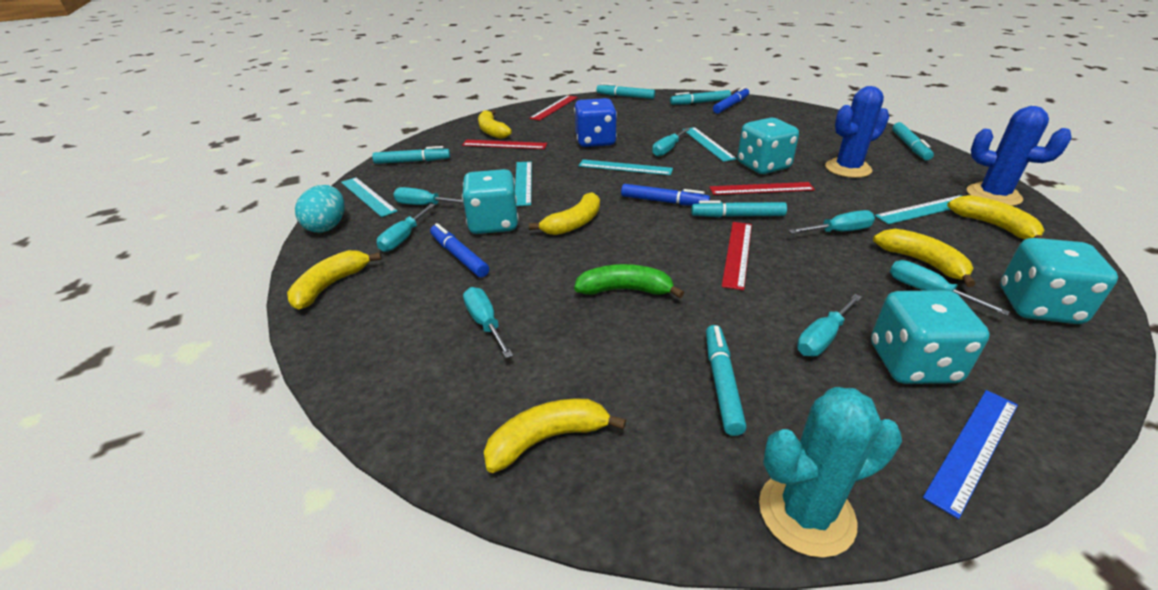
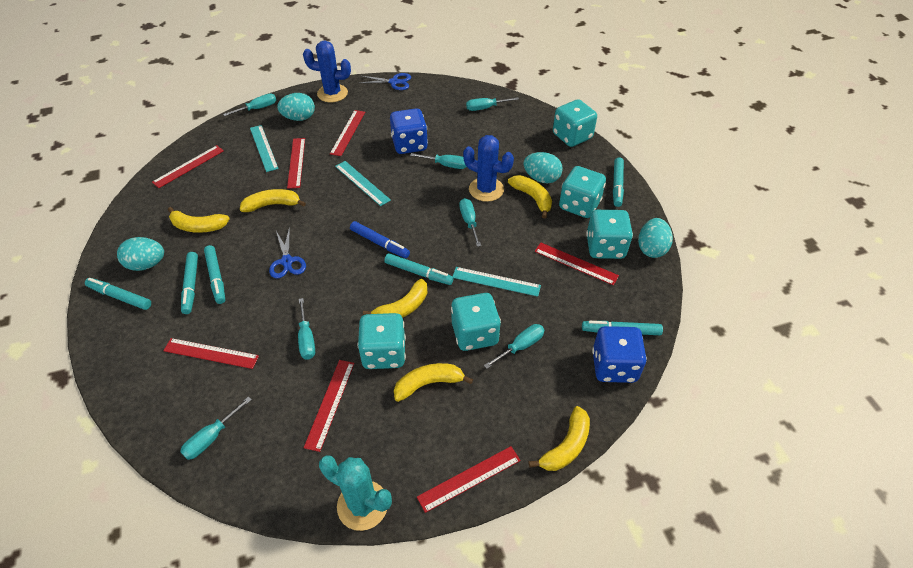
blue dice: [574,98,617,147] = 1 -> [390,108,428,154] [592,326,647,383] = 2
blue marker: [430,223,489,278] [621,184,710,206] [713,87,749,114] = 3 -> [350,221,410,258] = 1
blue ruler: [923,390,1018,519] = 1 -> none = 0
blue scissors: none = 0 -> [269,226,306,279] [360,73,411,90] = 2
green banana: [574,264,684,298] = 1 -> none = 0
red ruler: [462,140,547,149] [529,95,578,121] [709,182,815,195] [722,222,752,290] = 4 -> [152,145,224,188] [163,338,259,369] [287,138,305,189] [304,360,355,452] [330,110,365,156] [417,446,521,513] [534,243,619,285] = 7
turquoise dice: [462,169,519,234] [737,118,799,174] [871,290,990,384] [1000,238,1118,324] = 4 -> [358,313,406,369] [451,293,501,351] [553,99,597,147] [559,166,606,218] [586,210,633,259] = 5
turquoise egg: [295,185,345,233] = 1 -> [117,237,164,271] [277,93,315,121] [523,152,563,183] [638,218,673,258] = 4
turquoise ruler: [341,177,398,217] [515,161,532,206] [579,159,673,175] [682,127,737,162] [875,195,961,224] = 5 -> [250,125,279,172] [335,161,391,206] [453,267,541,297] = 3

